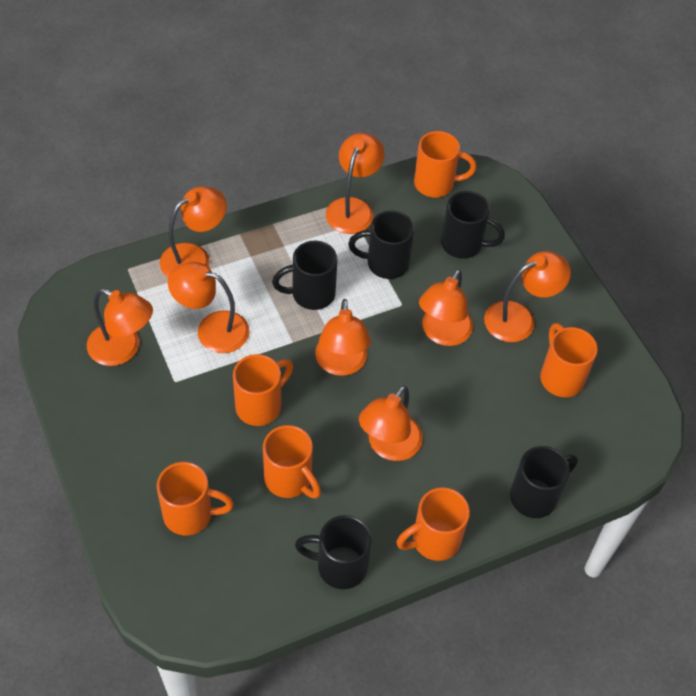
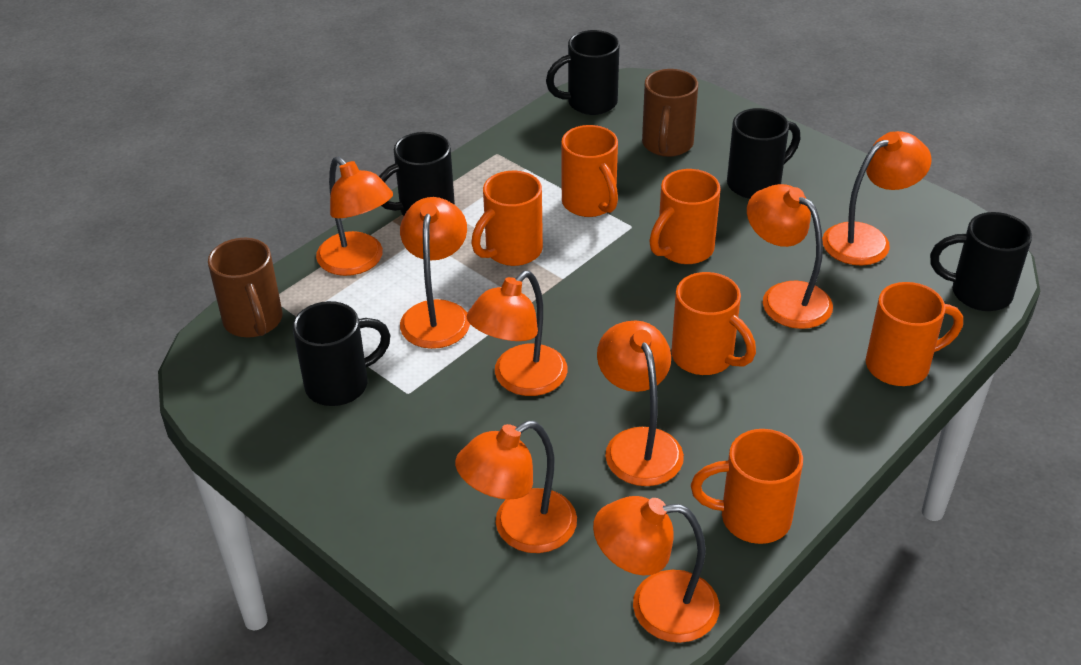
brown mug: none = 0 -> [208,238,283,338] [642,69,698,157] = 2

